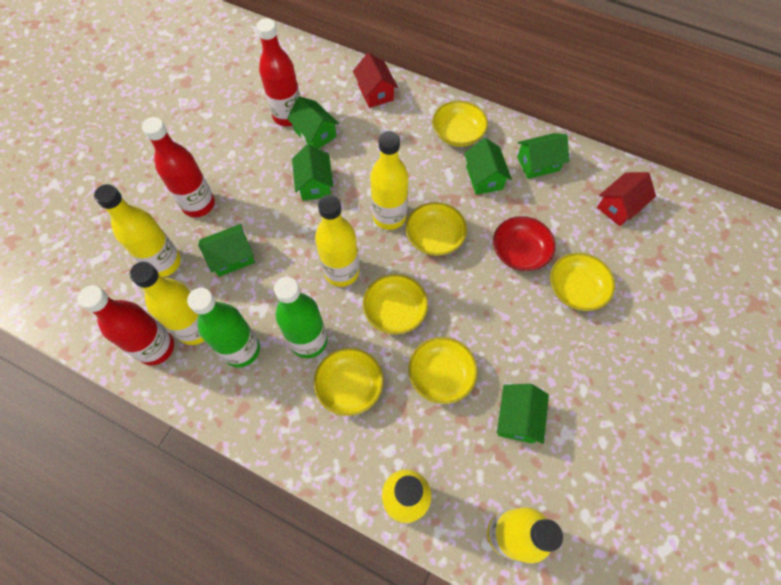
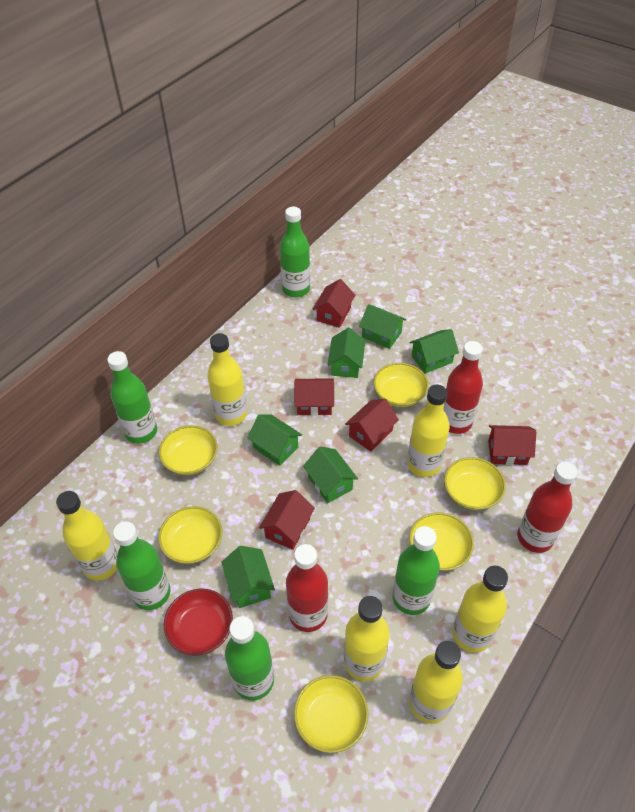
green bottle: [187,288,260,368] [274,277,328,358] = 2 -> [107,351,157,444] [113,522,171,610] [225,616,274,700] [280,207,310,298] [392,526,440,615] = 5
red house: [353,53,398,108] [597,172,656,226] = 2 -> [259,490,315,550] [294,379,334,416] [313,279,355,328] [345,398,399,452] [488,425,536,465] = 5

